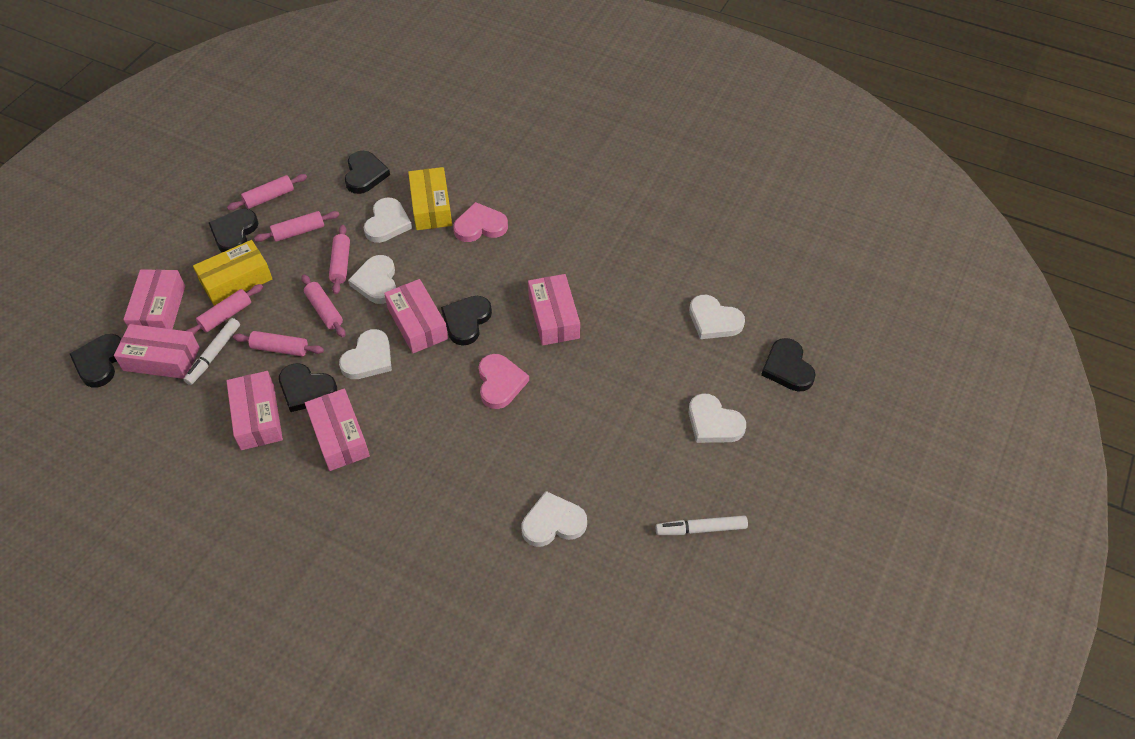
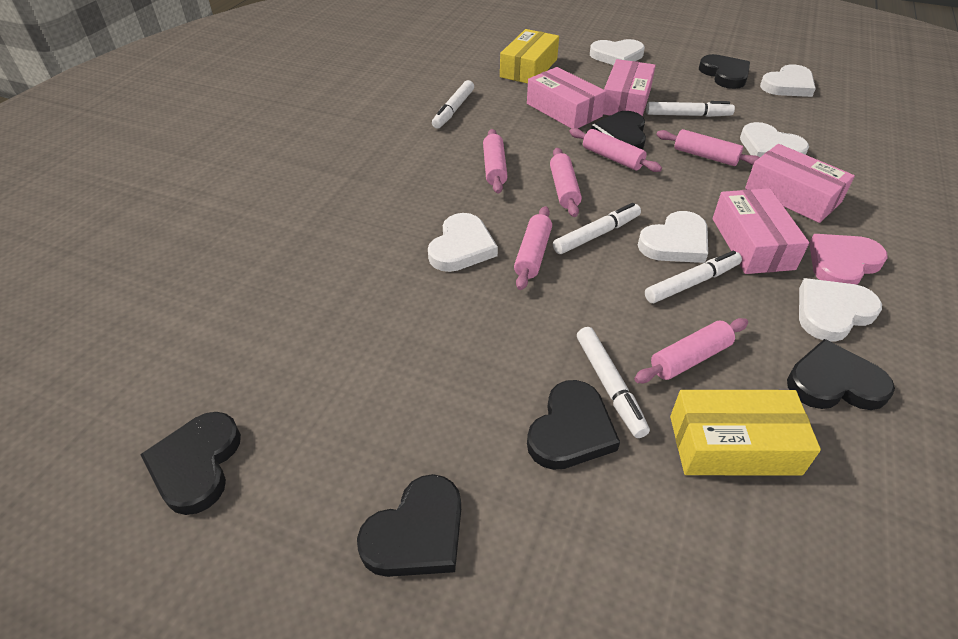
pink box: [114,324,200,379] [123,269,185,329] [226,371,283,450] [305,389,370,471] [384,279,448,353] [528,274,580,345] = 6 -> [527,67,606,129] [603,59,656,116] [713,188,809,274] [745,144,855,223] = 4
pink heart: [453,202,508,242] [478,354,529,409] = 2 -> [809,234,888,285] = 1
white marker: [183,318,240,385] [656,515,748,535] = 2 -> [432,80,474,129] [553,203,641,254] [577,327,650,438] [645,251,742,303] [646,101,735,117] = 5

